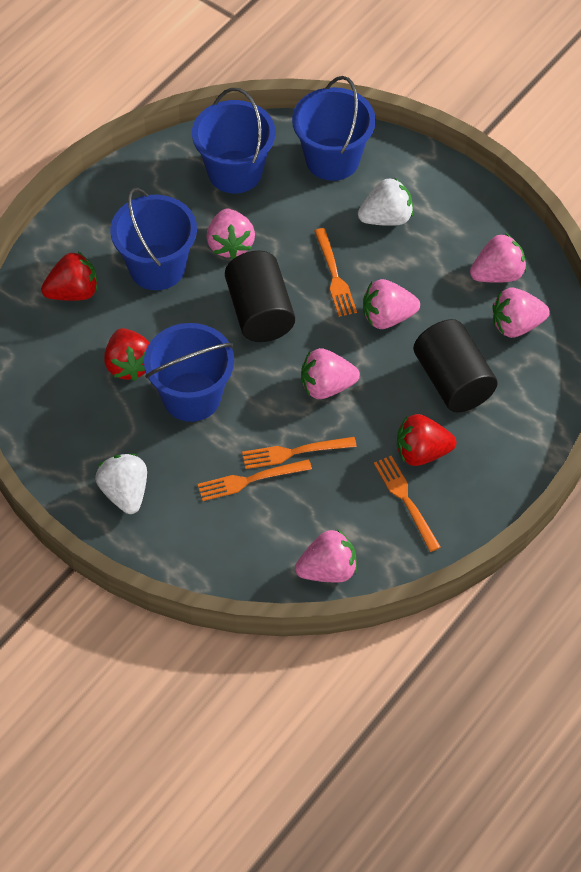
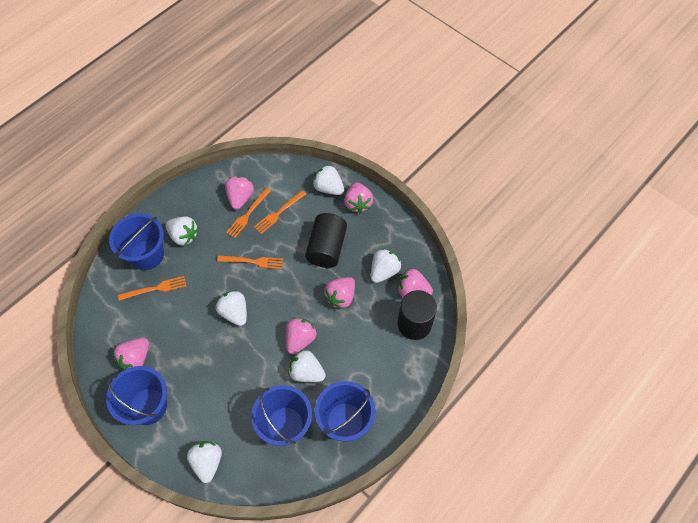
red strawberry: [41,252,98,301] [104,328,150,381] [397,414,456,466] = 3 -> none = 0
white strawberry: [95,454,147,514] [358,177,413,226] = 2 -> [165,216,198,246] [187,441,222,483] [216,290,247,326] [288,350,326,382] [313,165,344,195] [371,248,401,283] = 6

